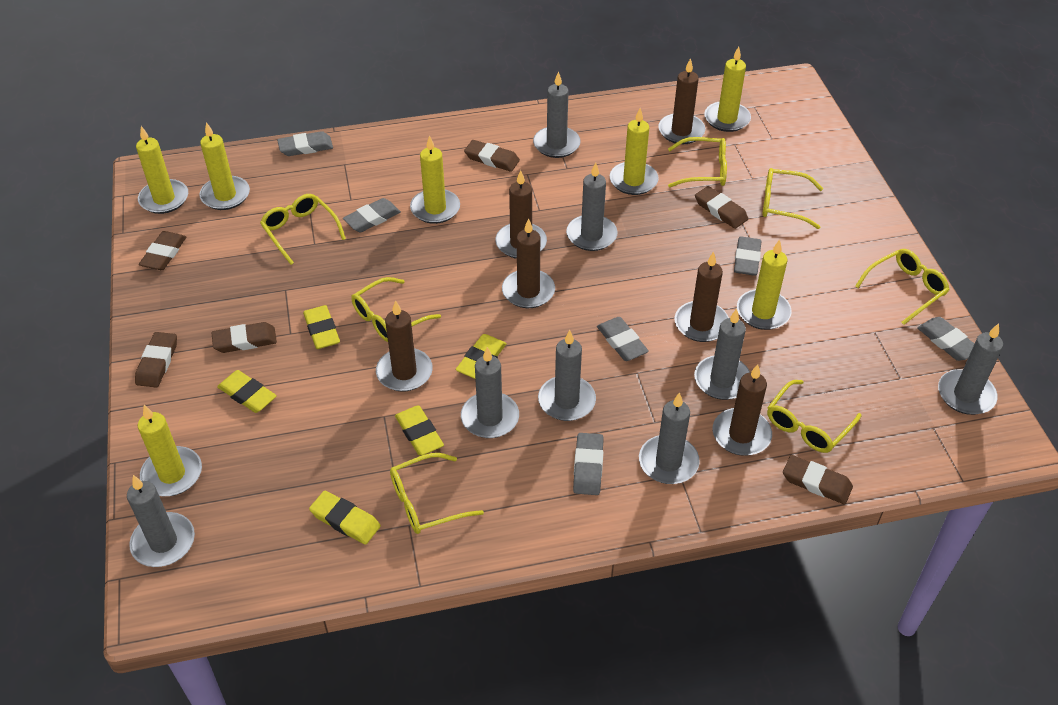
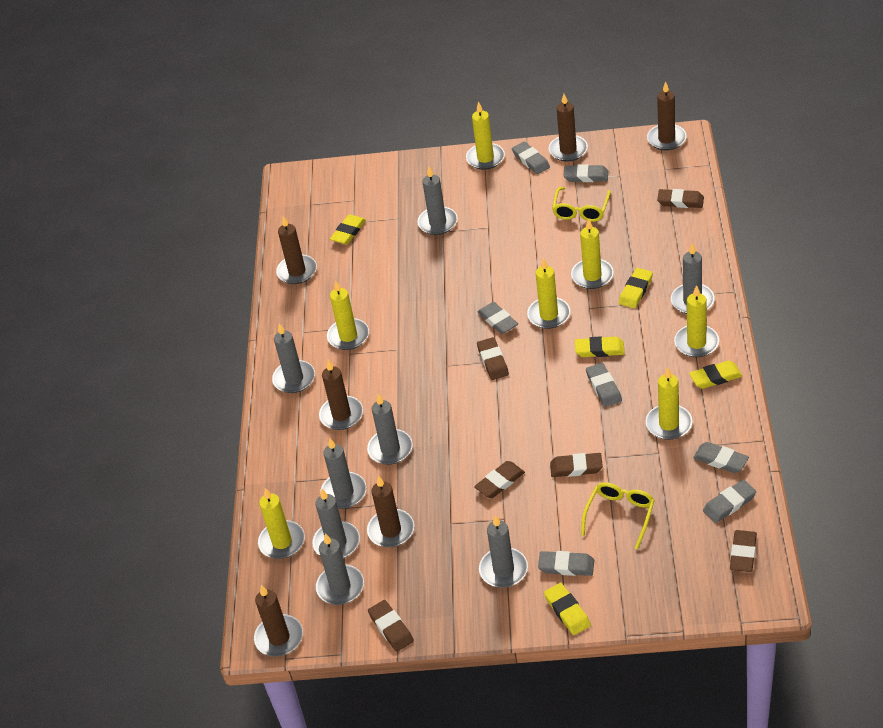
grey eraser: [277,131,333,156] [343,198,401,233] [573,433,604,495] [597,317,649,361] [734,236,762,276] [917,317,974,361] = 6 -> [478,302,518,334] [512,141,550,174] [538,551,594,576] [563,164,608,182] [586,363,622,407] [693,442,749,473] [703,479,756,523] = 7
yellow glasses: [260,194,346,265] [351,277,441,342] [390,453,484,534] [668,137,727,188] [762,168,823,229] [767,380,861,453] [855,249,950,325] = 7 -> [552,187,611,222] [581,482,655,549] = 2

